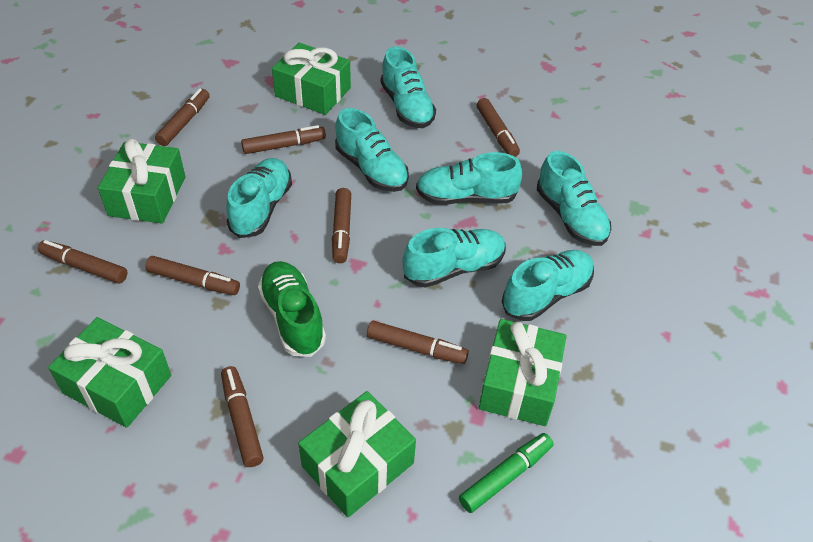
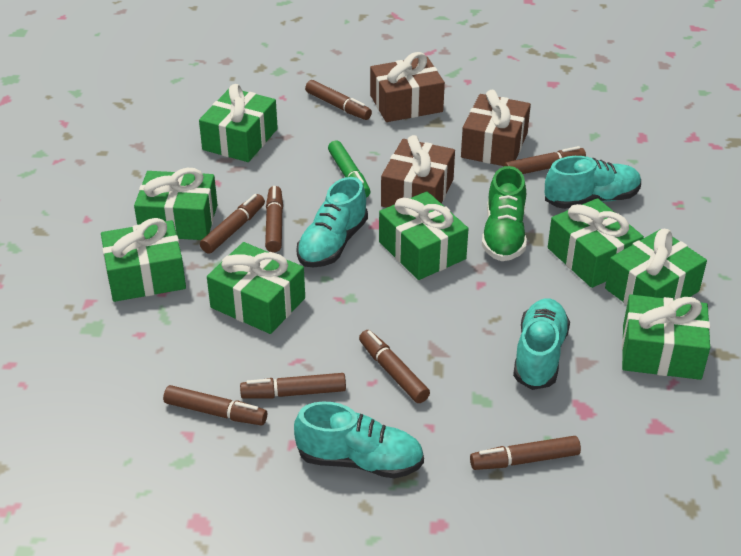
brown gift: none = 0 -> [370,52,445,122] [381,135,455,208] [461,90,531,166] = 3
green gift: [48,317,171,428] [98,139,185,224] [272,43,351,115] [298,391,416,517] [479,319,567,426] = 5 -> [101,218,186,302] [134,168,218,240] [199,84,278,162] [207,242,305,334] [379,191,469,280] [548,198,644,288] [605,229,707,305] [622,295,710,380] = 8
turquoise shoe: [226,158,292,238] [335,108,409,192] [381,47,436,128] [403,228,506,288] [416,152,522,205] [502,250,594,321] [537,151,611,246] = 7 -> [294,401,424,479] [297,177,368,268] [513,298,570,390] [545,156,641,209] = 4

